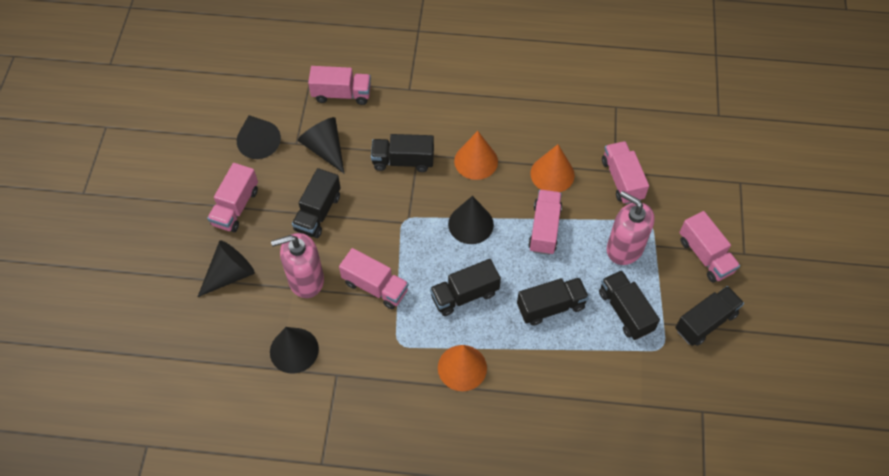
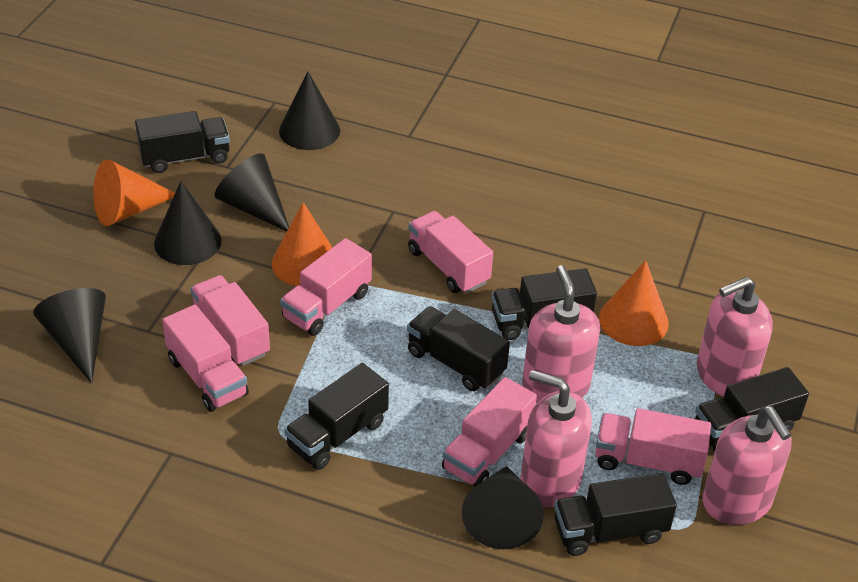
pink soap dispenser: [271,233,324,298] [607,191,655,265] = 2 -> [520,370,592,507] [522,265,600,402] [697,277,773,396] [702,406,792,525] = 4

